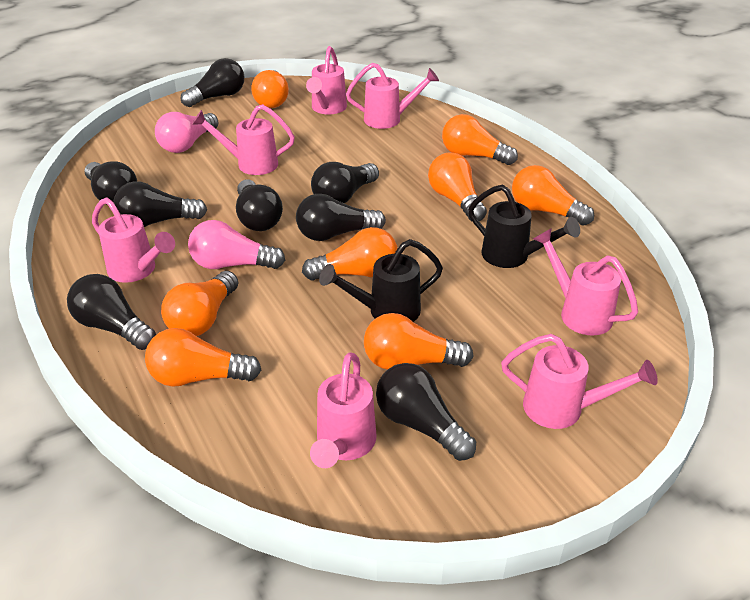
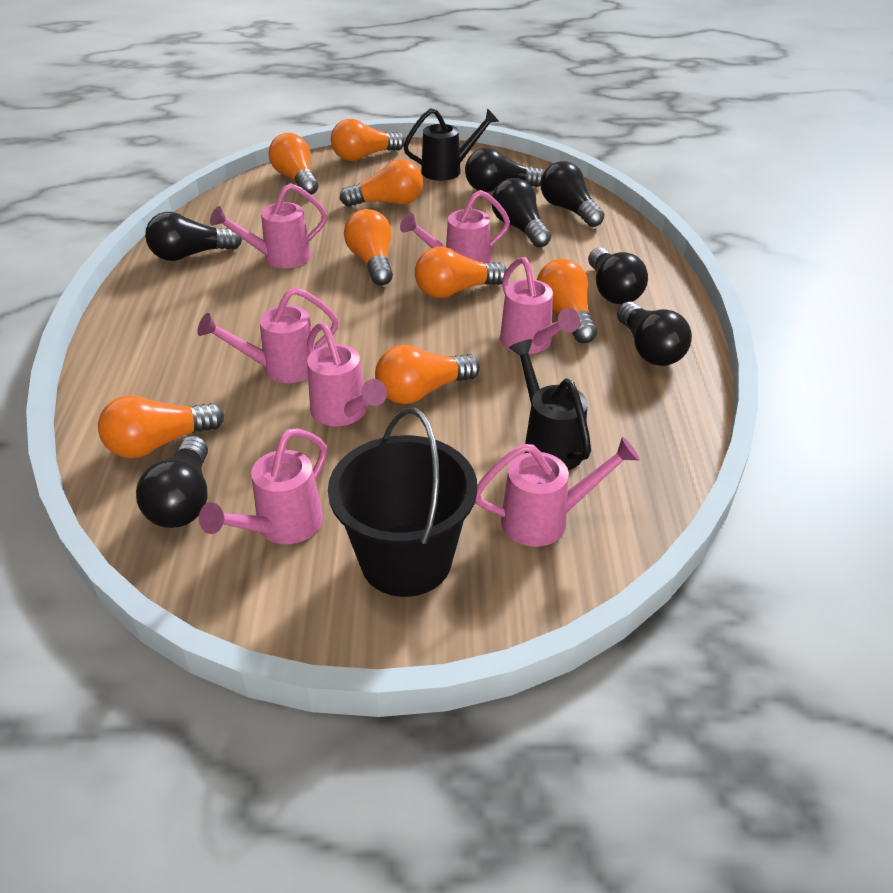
black bucket: none = 0 -> [328,408,477,597] = 1
black light bulb: [67,274,156,350] [84,161,137,202] [113,181,207,227] [181,58,244,107] [236,180,283,231] [296,194,386,241] [311,162,379,204] [376,363,476,461] = 8 -> [136,436,208,528] [145,212,243,261] [465,148,544,192] [491,178,551,248] [541,161,605,227] [588,248,648,304] [617,302,692,366] = 7
pink light bulb: [155,112,218,153] [188,220,285,269] = 2 -> none = 0

